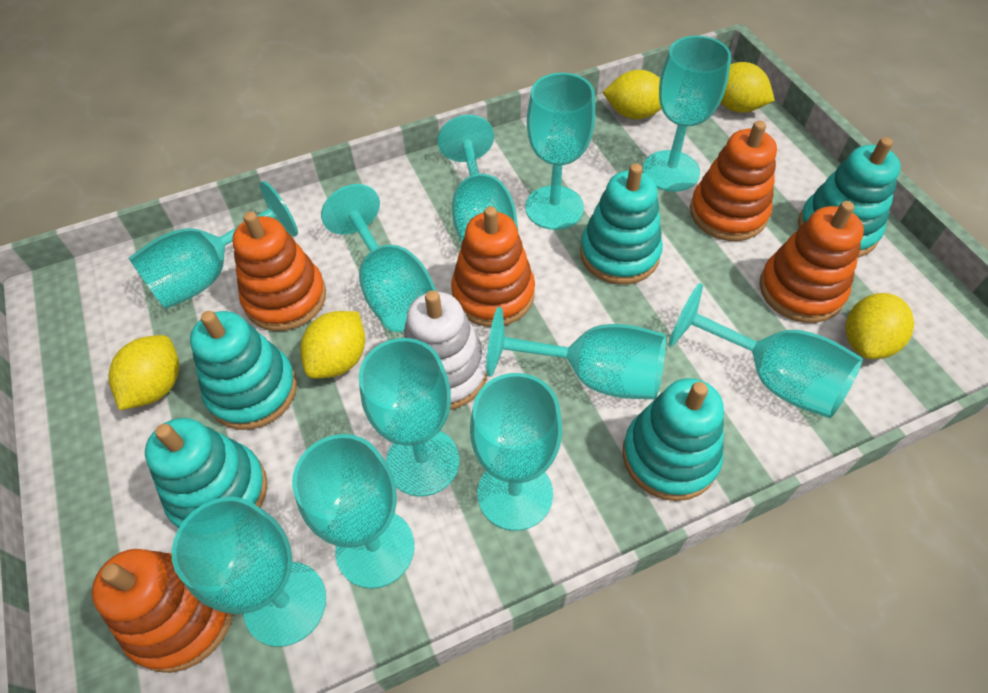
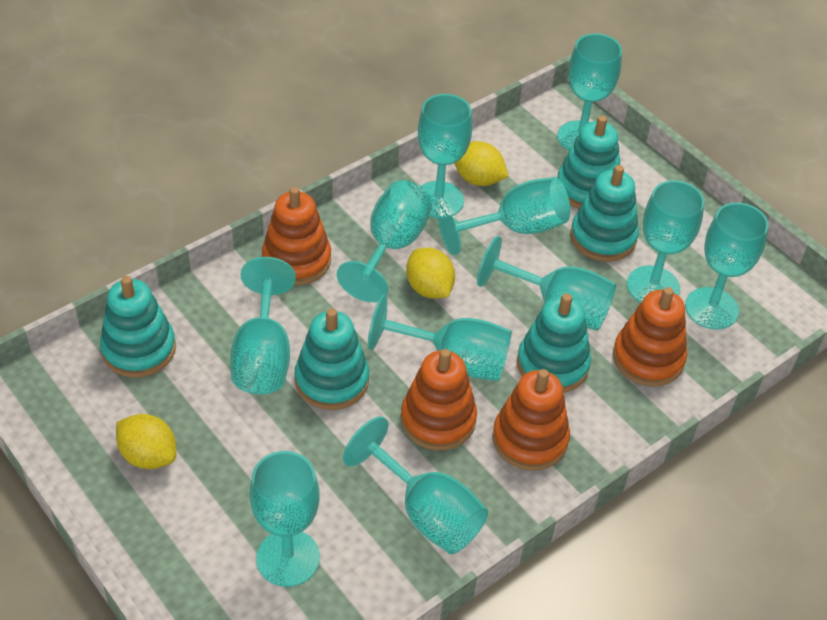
orange stacking toy: [92,549,233,673] [232,211,326,331] [451,206,535,327] [690,121,777,241] [759,201,864,323] = 5 -> [262,187,331,286] [401,349,477,450] [492,369,570,471] [613,287,687,387] = 4
white stacking toy: [403,290,487,410] = 1 -> none = 0
yellow lemon: [108,335,179,410] [300,311,365,379] [602,70,661,119] [721,62,775,113] [845,293,914,359] = 5 -> [116,414,176,469] [406,248,455,299] [455,141,509,186] = 3

